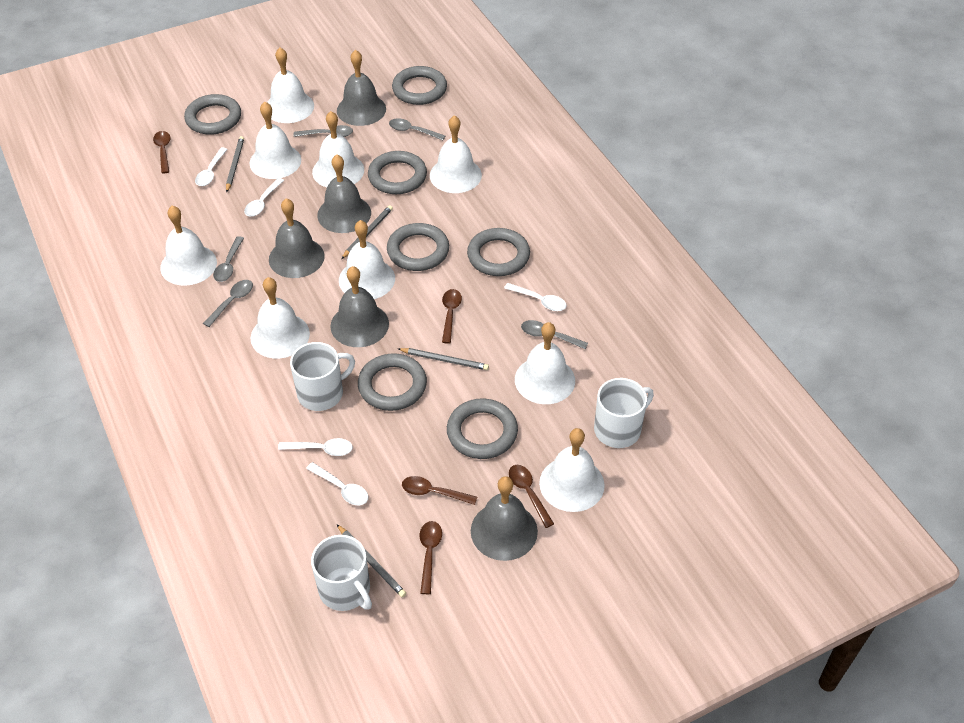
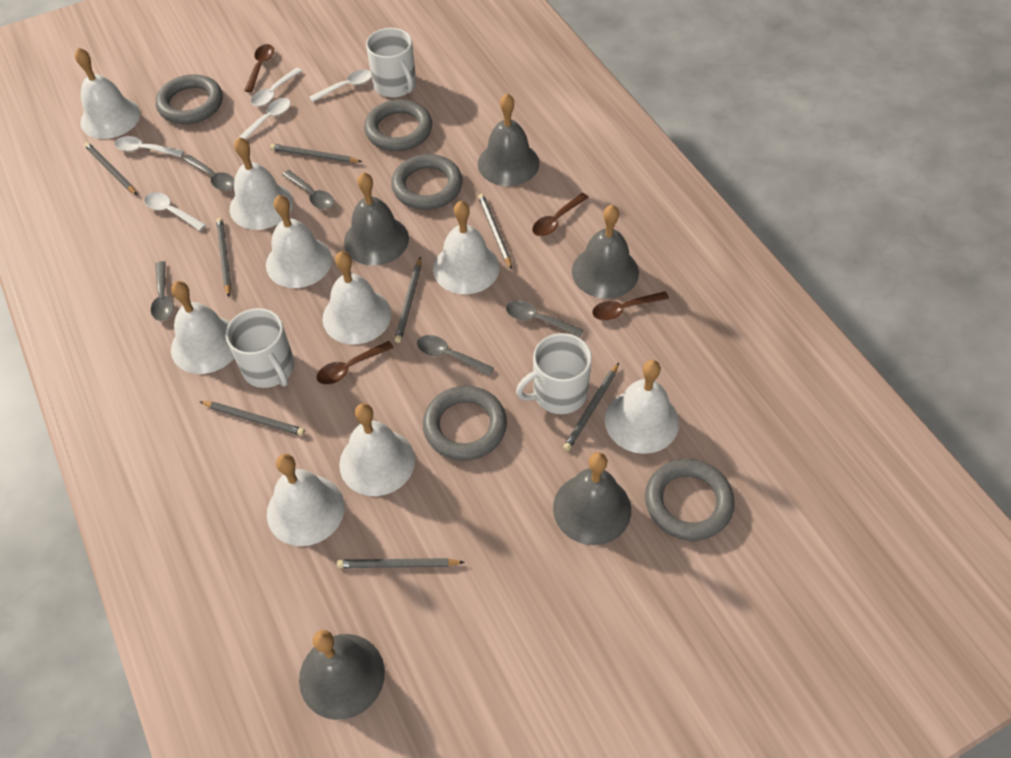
brown spoon: [153,131,171,173] [402,476,477,505] [420,521,442,594] [442,289,462,344] [509,465,554,528] = 5 -> [244,44,274,92] [317,341,394,385] [532,193,589,236] [592,291,669,320] = 4
grey pencil: [226,136,244,193] [337,525,406,597] [341,205,393,259] [398,348,489,370] = 4 -> [84,142,137,195] [199,401,305,436] [216,218,231,297] [270,144,362,163] [337,558,465,568] [394,257,421,343] [478,194,512,269] [563,363,619,451] = 8
grey ring: [184,94,241,135] [358,353,427,411] [368,151,427,194] [387,223,449,271] [392,66,447,105] [447,399,518,459] [467,228,530,276] = 7 -> [156,74,223,124] [364,100,432,151] [391,154,462,210] [423,386,507,461] [645,459,735,541] = 5

